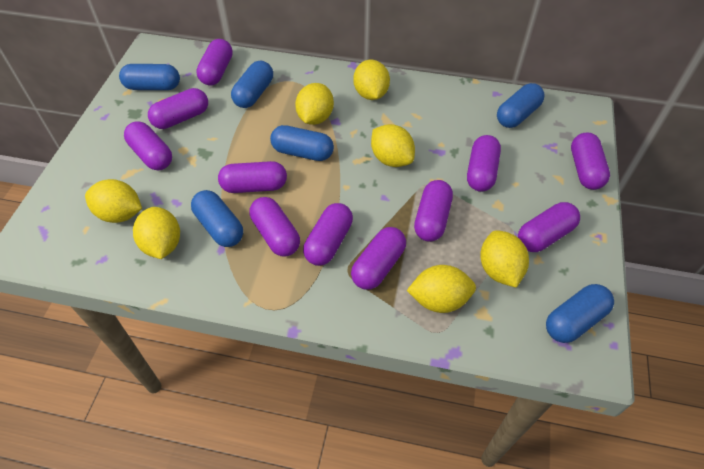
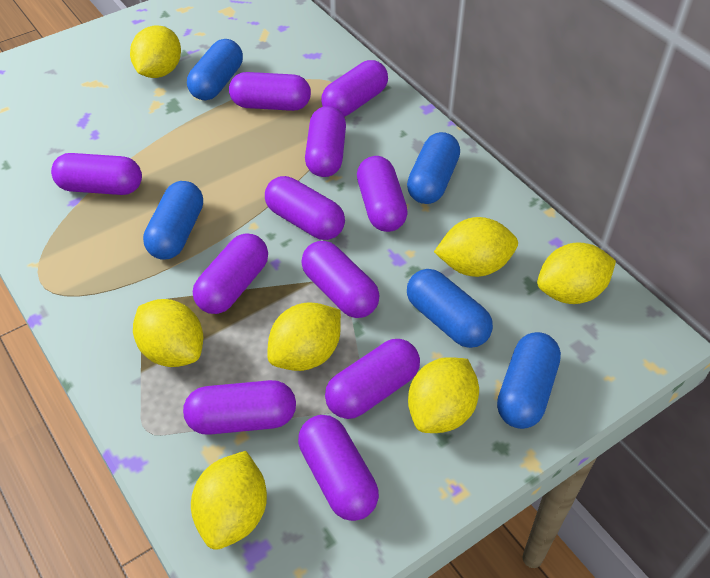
blue capsule: [119,64,180,90] [191,190,243,247] [231,61,273,108] [270,125,334,161] [497,83,545,128] [546,284,614,343] = 6 -> [143,181,203,260] [187,39,243,100] [407,132,460,204] [407,269,493,348] [497,332,561,429] = 5

